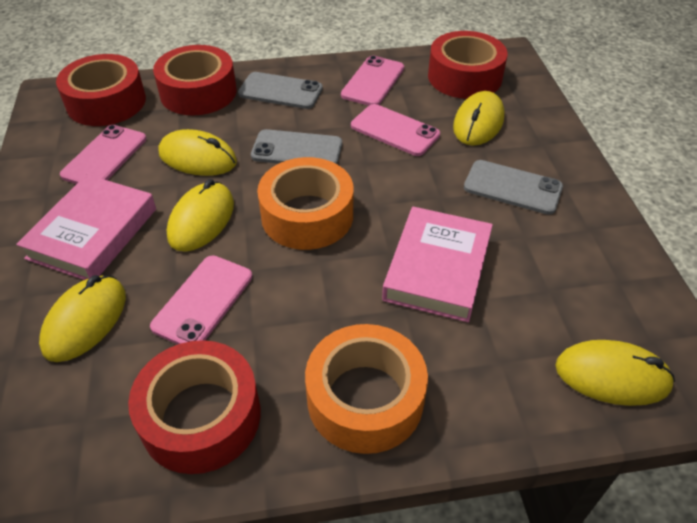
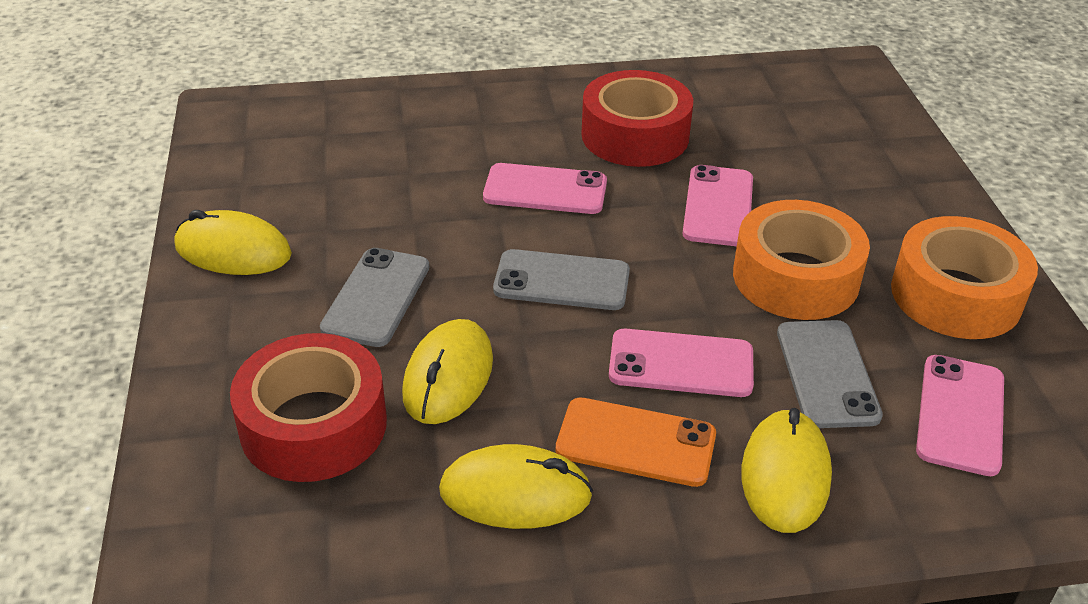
orange phone: none = 0 -> [555,397,716,487] = 1
pink book: [16,174,156,280] [382,207,493,322] = 2 -> none = 0
red tape: [56,54,146,126] [128,340,261,474] [153,45,237,116] [428,31,507,99] = 4 -> [230,333,387,482] [581,70,693,167] = 2
yellow mouse: [39,275,126,362] [158,129,237,176] [167,179,234,252] [453,91,505,146] [555,340,675,406] = 5 -> [175,210,292,275] [402,319,493,424] [439,444,593,529] [741,408,832,533] = 4

